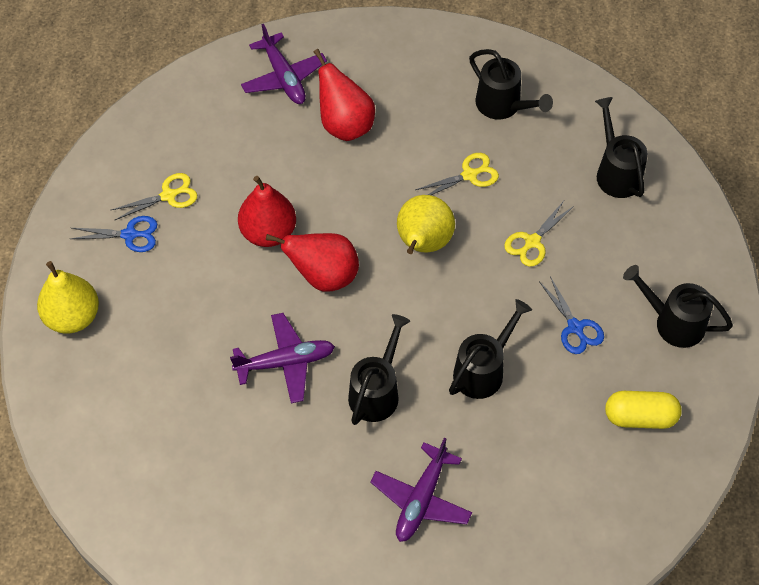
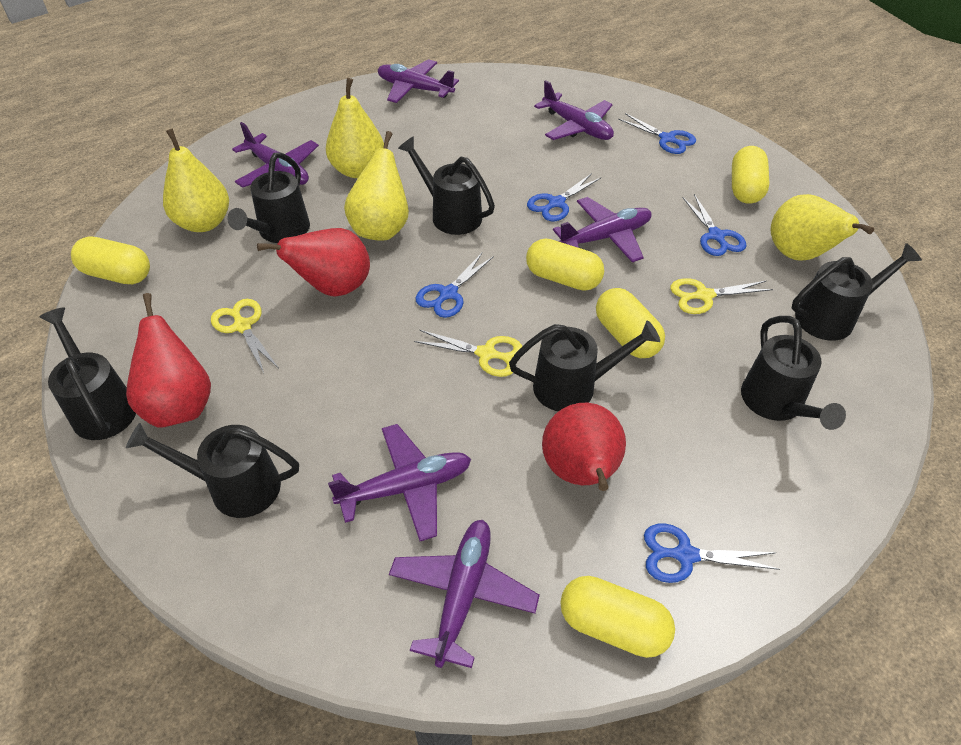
black watering can: [348,314,410,425] [449,299,532,399] [469,49,553,119] [595,97,648,198] [623,265,733,348] = 5 -> [40,307,136,440] [126,423,299,518] [227,152,310,243] [398,136,495,235] [509,320,660,411] [741,316,846,430] [792,243,922,341] = 7
blue scissors: [70,216,157,252] [539,276,604,354] = 2 -> [415,252,494,318] [527,173,601,221] [618,113,696,154] [644,523,780,583] [682,194,746,256] = 5
purple plane: [230,313,335,403] [241,24,327,104] [370,438,472,542] = 3 -> [232,122,319,188] [328,424,471,541] [378,59,459,103] [389,520,540,668] [534,80,614,140] [553,197,652,262] = 6
yellow capsule: [605,391,682,429] = 1 -> [71,236,150,284] [526,238,604,291] [560,576,675,658] [596,288,665,358] [732,146,770,204] = 5
yellow pear: [37,261,99,334] [397,195,455,254] = 2 -> [163,129,229,232] [326,78,384,178] [344,131,409,241] [771,194,874,261] = 4

